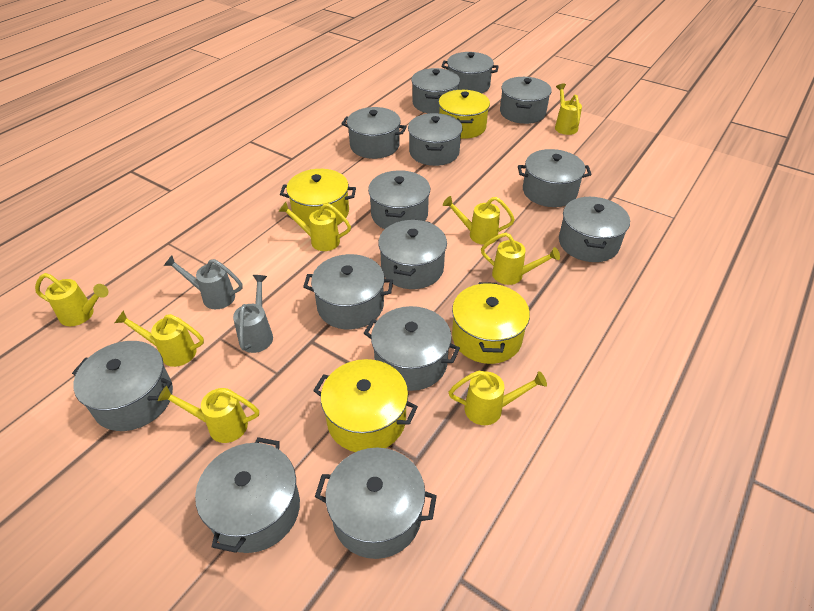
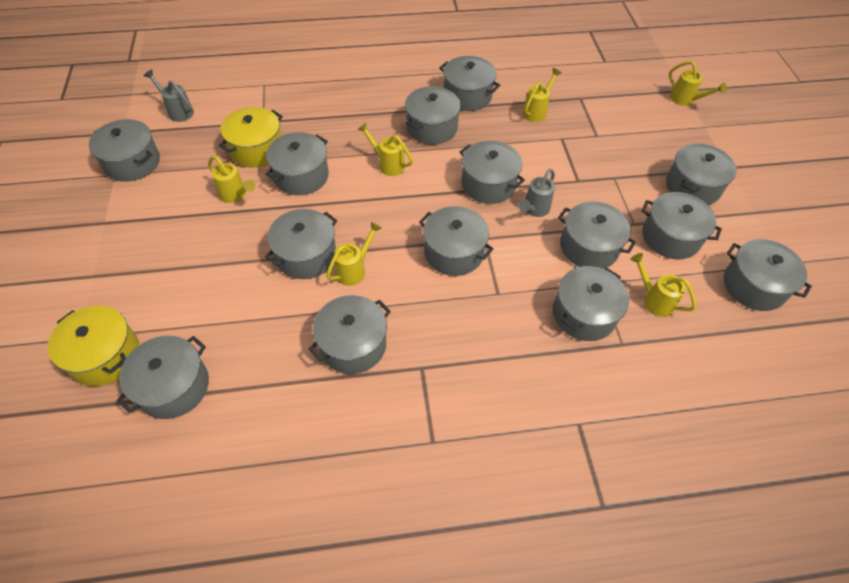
yellow pot: [280,169,356,227] [313,359,418,452] [438,90,490,139] [452,282,530,364] = 4 -> [48,306,140,386] [219,107,283,168] = 2
yellow watering can: [35,273,108,326] [115,310,204,367] [158,386,259,443] [279,202,351,251] [443,196,515,245] [449,371,547,425] [481,233,560,285] [555,83,582,135] = 8 -> [208,156,256,203] [326,222,382,286] [357,123,413,176] [522,68,561,122] [630,253,696,317] [669,61,727,106] = 6

